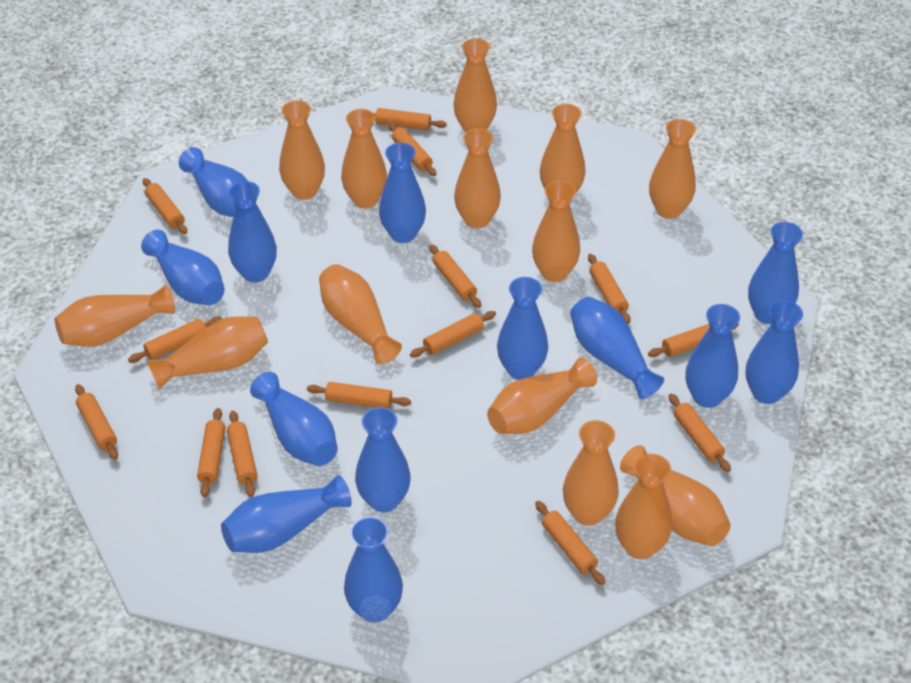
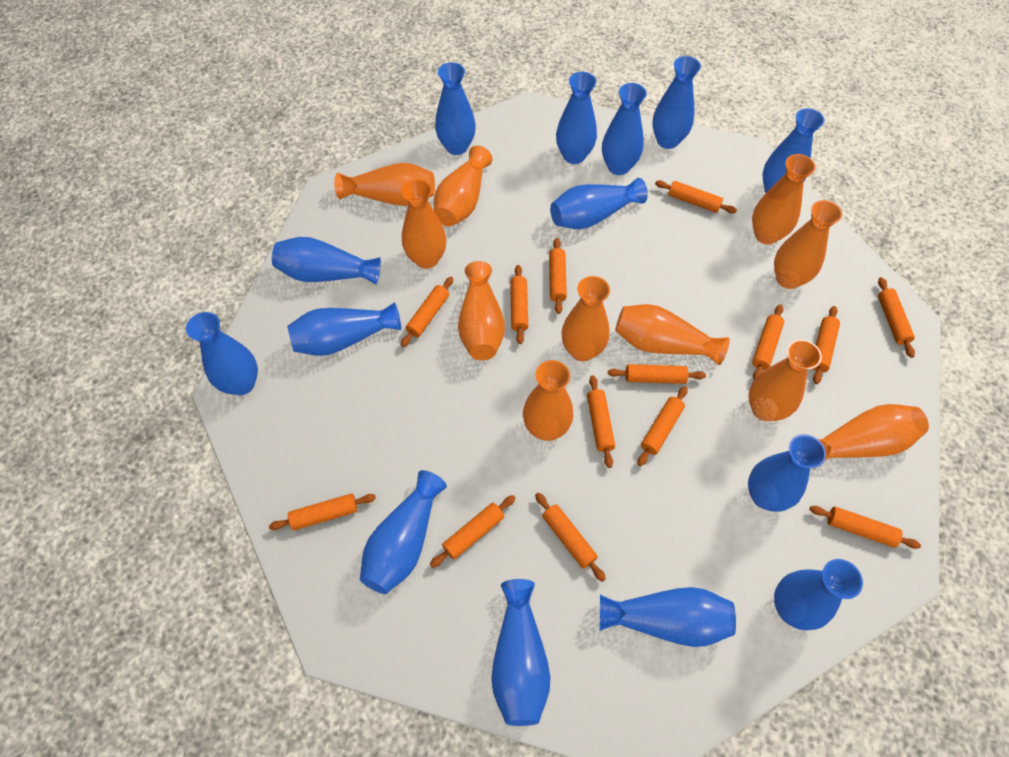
blue vase: [141,230,225,305] [179,147,248,217] [221,475,352,553] [228,181,277,283] [250,372,338,466] [344,516,403,623] [355,407,411,512] [379,143,426,243] [497,277,548,380] [570,297,664,399] [686,304,740,408] [745,300,803,404] [748,222,803,324] = 13 -> [186,312,258,395] [272,237,381,285] [287,302,401,356] [360,470,447,594] [435,62,476,155] [491,579,550,726] [550,178,648,229] [556,72,597,164] [600,587,736,647] [602,83,647,175] [652,56,701,149] [748,434,826,512] [763,108,825,193] [774,559,863,630] = 14
orange vase: [55,285,175,347] [147,316,268,389] [279,101,325,200] [319,264,402,364] [341,109,387,208] [453,38,497,133] [454,128,501,229] [487,358,597,434] [532,181,580,282] [540,104,586,193] [563,420,619,526] [615,454,672,559] [620,445,731,546] [649,119,696,219] = 14 -> [334,163,435,206] [401,179,446,269] [434,146,492,226] [458,261,505,360] [523,360,573,441] [561,276,610,361] [615,304,729,365] [749,340,822,421] [752,154,816,244] [774,200,842,289] [814,404,929,469] = 11

